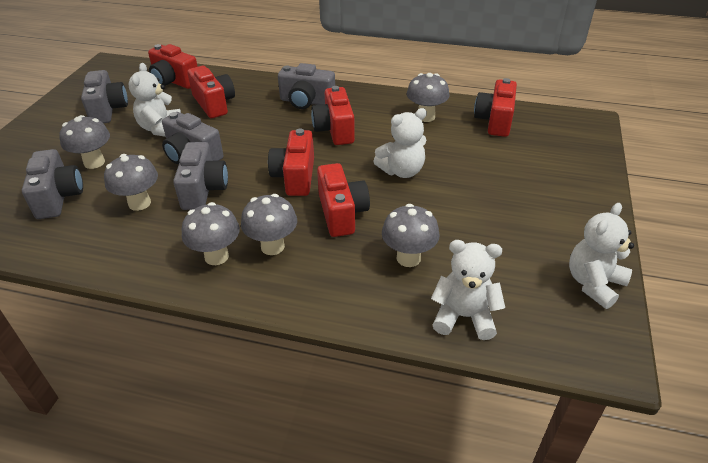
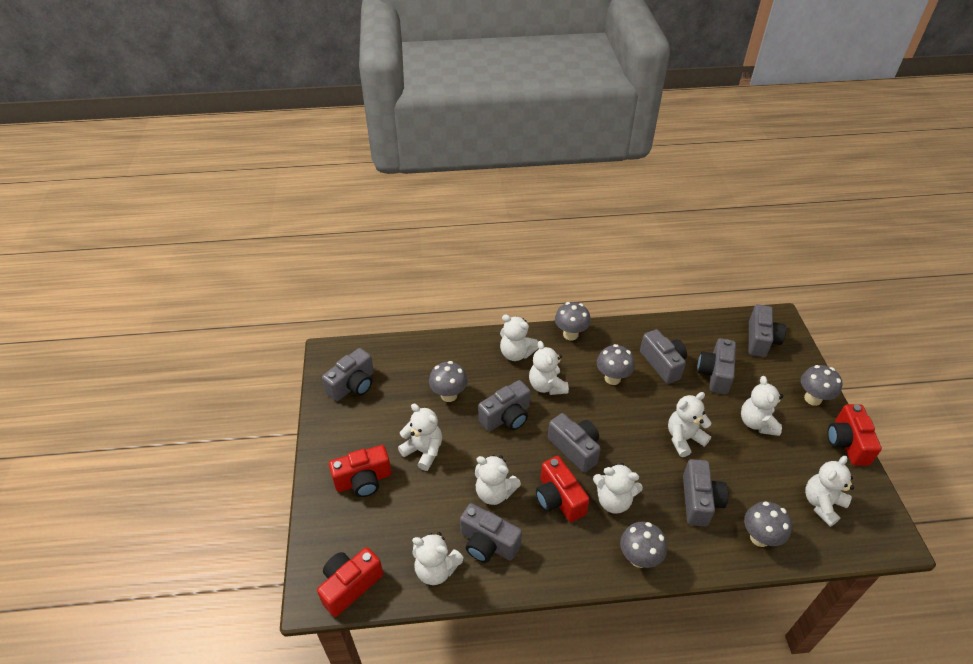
grey camera: [22,149,83,219] [81,70,128,123] [162,112,224,164] [173,142,228,210] [278,63,335,109] = 5 -> [322,348,374,401] [460,503,522,563] [478,380,531,431] [548,413,601,473] [640,329,687,384] [683,459,728,527] [697,338,736,394] [749,304,786,357] = 8
red camera: [148,44,198,89] [187,66,235,118] [268,129,314,196] [311,86,355,145] [317,163,370,237] [474,78,517,137] = 6 -> [317,547,383,617] [329,445,391,497] [536,456,590,522] [827,404,882,465] = 4
white teddy bear: [128,63,181,137] [373,108,427,178] [431,240,505,340] [569,203,634,309] = 4 -> [398,404,442,471] [412,532,464,585] [475,455,521,505] [500,314,538,361] [529,341,569,395] [593,463,643,514] [668,392,712,457] [741,376,783,436] [805,456,854,527] = 9

